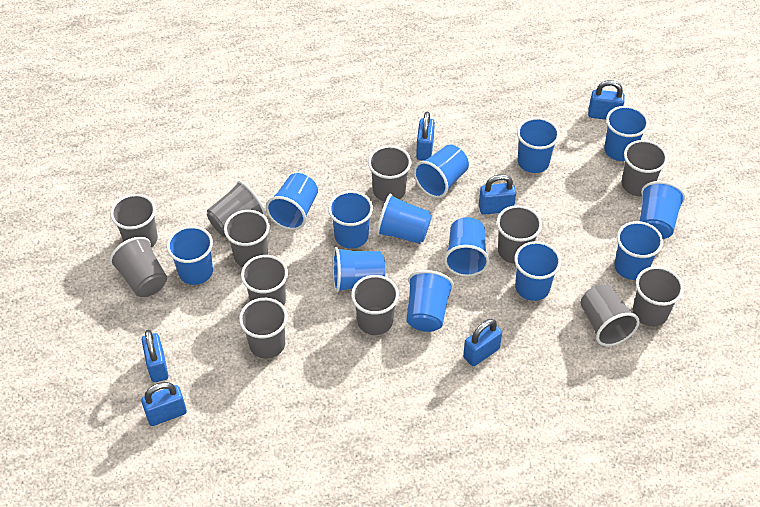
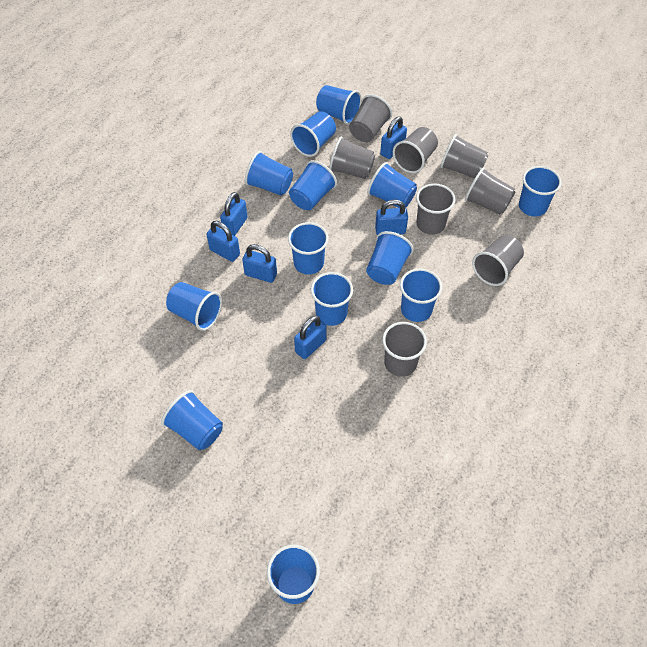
grey cup: [109,237,167,297] [110,194,158,248] [207,181,266,237] [224,210,270,267] [239,298,288,359] [241,255,288,306] [351,275,399,335] [368,146,412,202] [497,205,542,264] [580,284,640,346] [621,140,668,196] [633,266,684,326] = 12 -> [329,136,375,179] [349,94,393,142] [382,322,427,377] [393,127,438,173] [416,183,455,235] [440,134,488,178] [465,167,515,215] [472,235,524,286] = 8

